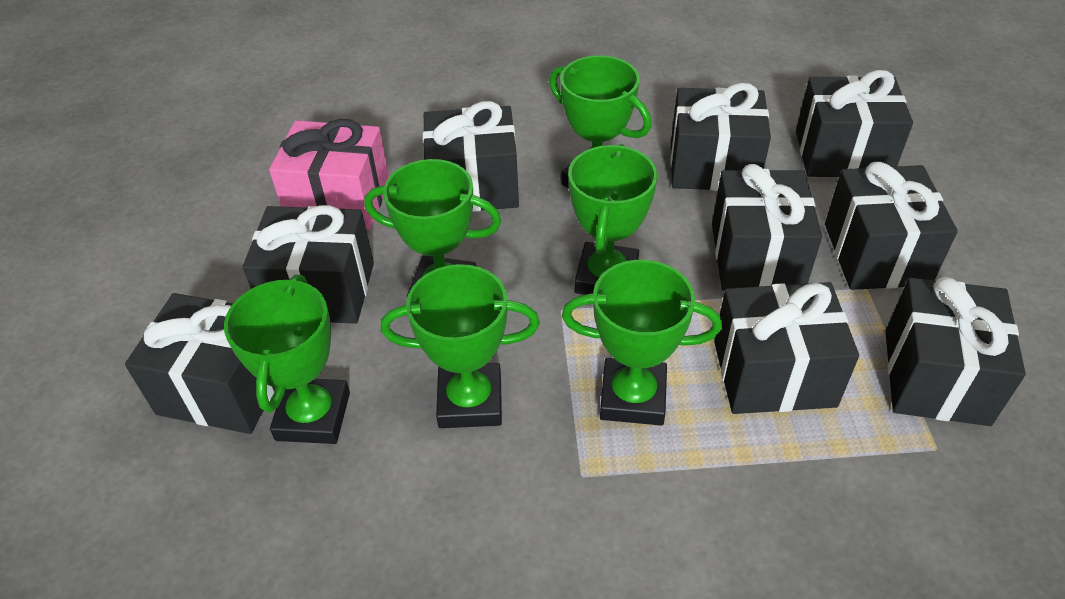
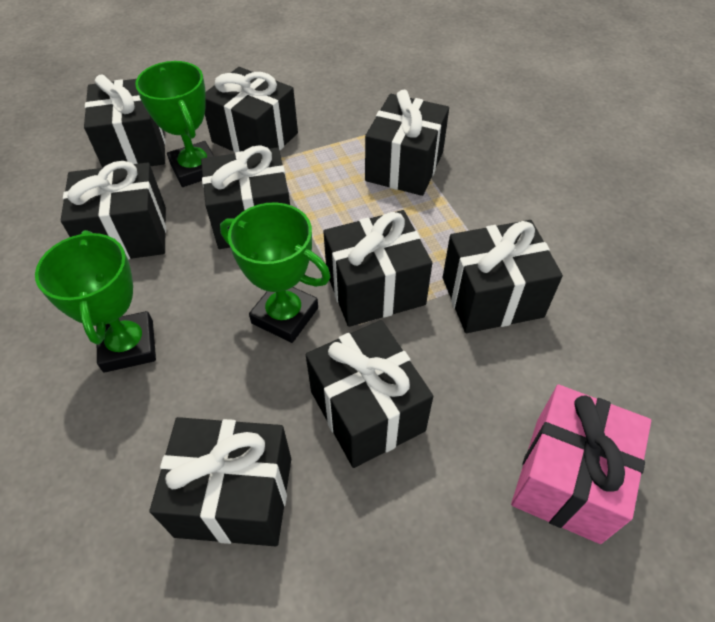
green trophy: [224,275,350,444] [364,159,501,297] [381,264,540,428] [549,55,652,188] [562,260,722,426] [568,144,657,295] = 6 -> [35,230,156,373] [135,61,214,187] [220,202,331,343] = 3

